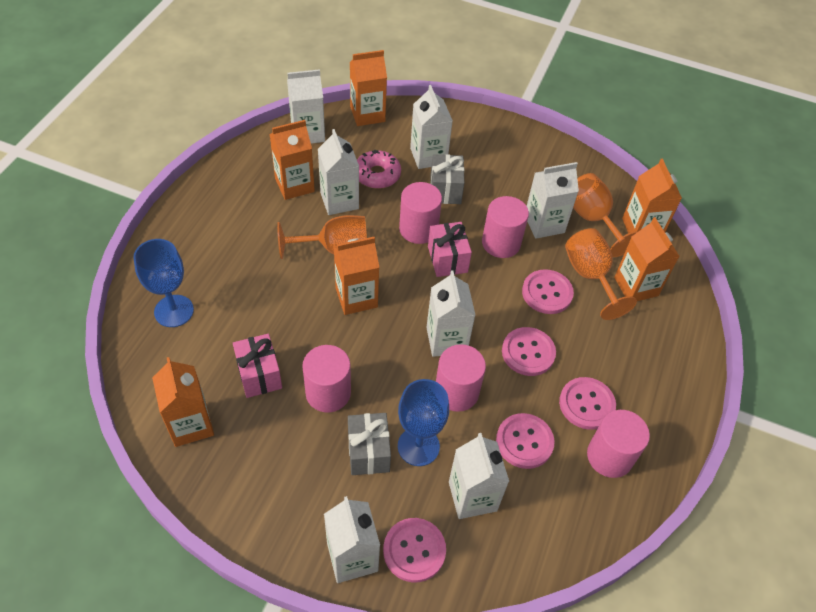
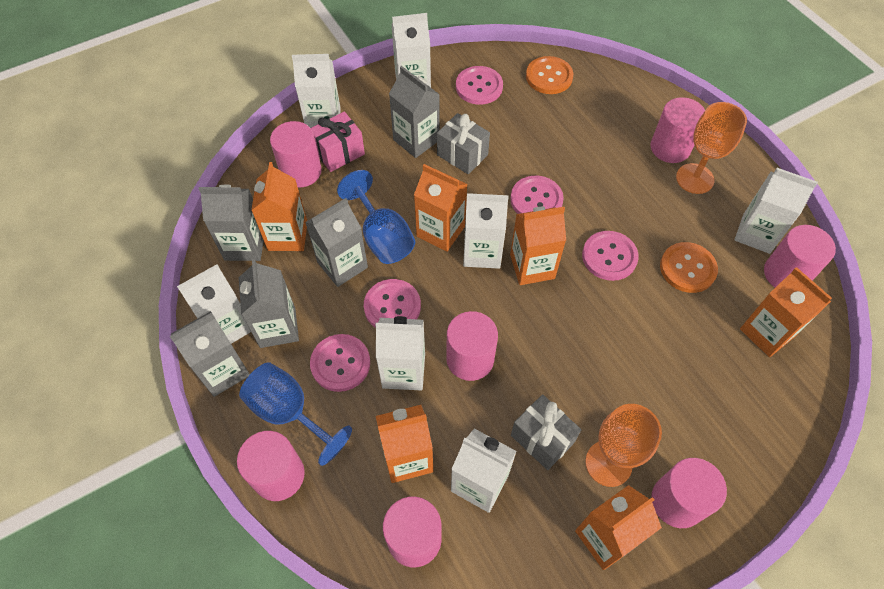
grey carton: none = 0 -> [170,311,250,397] [199,185,264,261] [239,259,299,348] [305,198,368,287] [389,66,440,158] = 5
orange button: none = 0 -> [526,56,573,94] [660,242,718,293] = 2
orange goblet: [277,215,367,259] [565,228,637,320] [573,173,637,257] = 3 -> [585,404,662,487] [676,102,747,194] = 2
pink cylinder: [302,345,351,413] [399,182,442,244] [436,344,486,412] [482,196,529,258] [587,410,650,478] = 5 -> [237,431,305,501] [270,121,322,187] [383,497,442,567] [446,311,498,381] [650,97,705,163] [651,458,727,528] [764,225,836,287] = 7
pink donut: [357,150,401,189] = 1 -> none = 0
pink gift: [233,334,282,398] [428,222,472,277] = 2 -> [311,112,365,172] = 1

